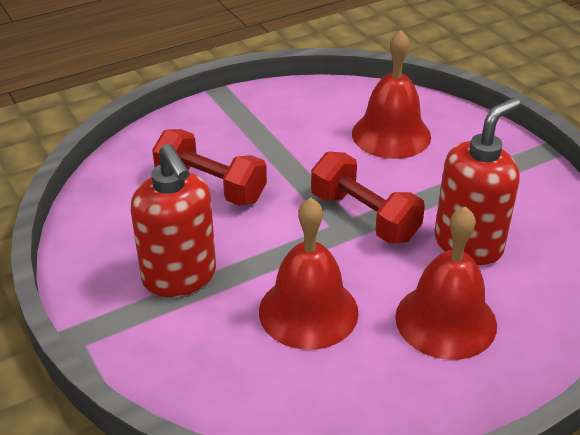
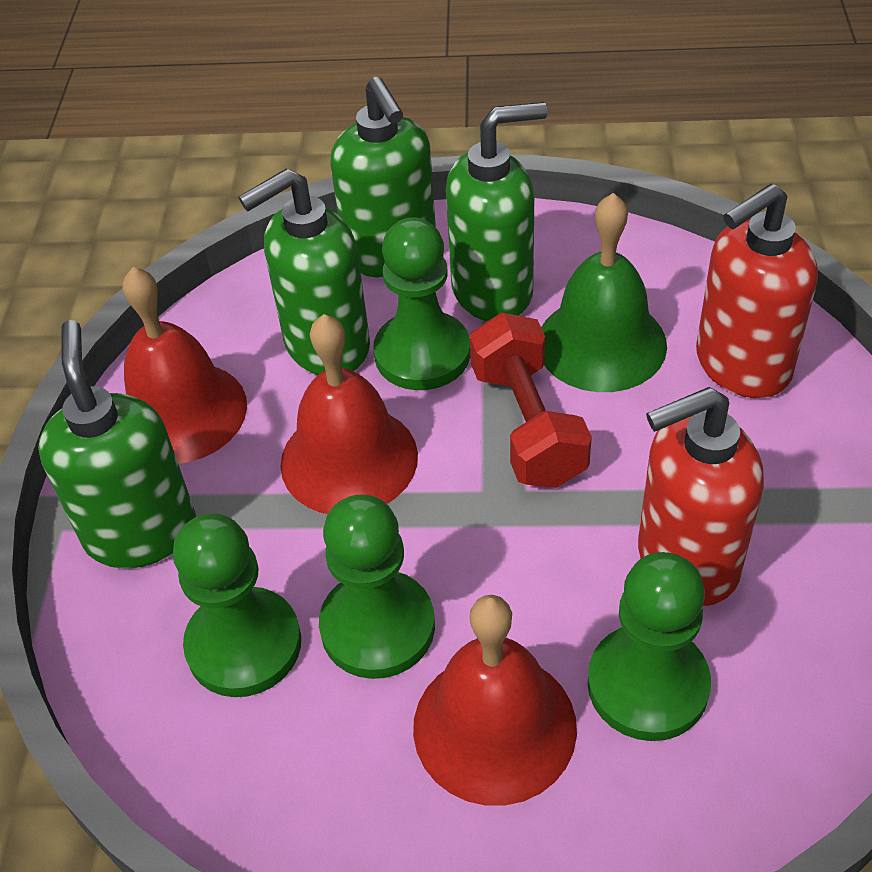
green bell: none = 0 -> [541,193,667,392] = 1
green pawn: none = 0 -> [173,514,301,697] [319,495,435,679] [373,217,470,390] [587,552,711,741] = 4
green soap dispenser: none = 0 -> [38,320,196,568] [239,168,370,375] [330,77,436,277] [446,102,547,321] = 4
red dumbbell: [152,129,267,206] [311,151,425,243] = 2 -> [470,312,592,488] = 1

